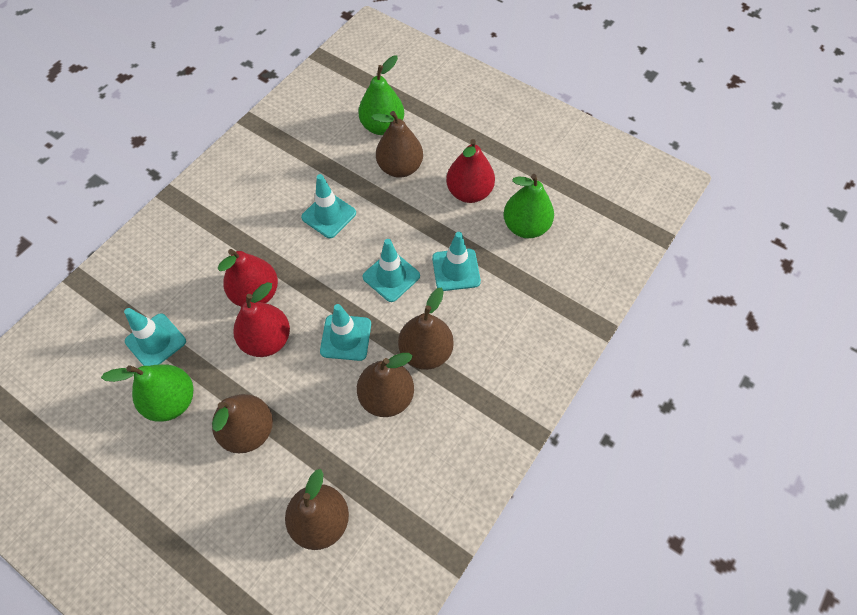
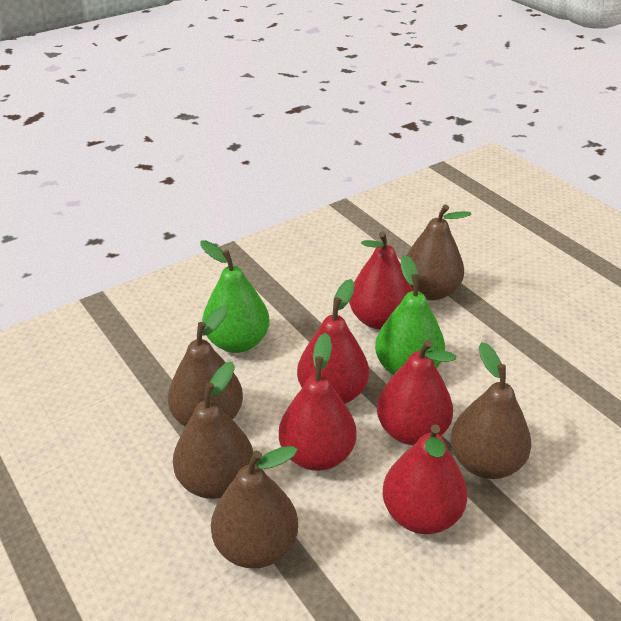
green pear: [101,364,193,422] [358,55,404,135] [503,174,554,238] = 3 -> [200,240,270,353] [375,255,445,375] = 2
red pear: [218,249,278,307] [233,282,290,357] [446,139,495,203] = 3 -> [279,333,357,471] [297,279,369,404] [349,231,413,329] [377,340,456,445] [383,424,468,534] = 5
turquoise traffic cone: [124,308,186,366] [301,174,356,238] [320,304,371,361] [363,239,420,302] [432,232,481,291] = 5 -> none = 0

